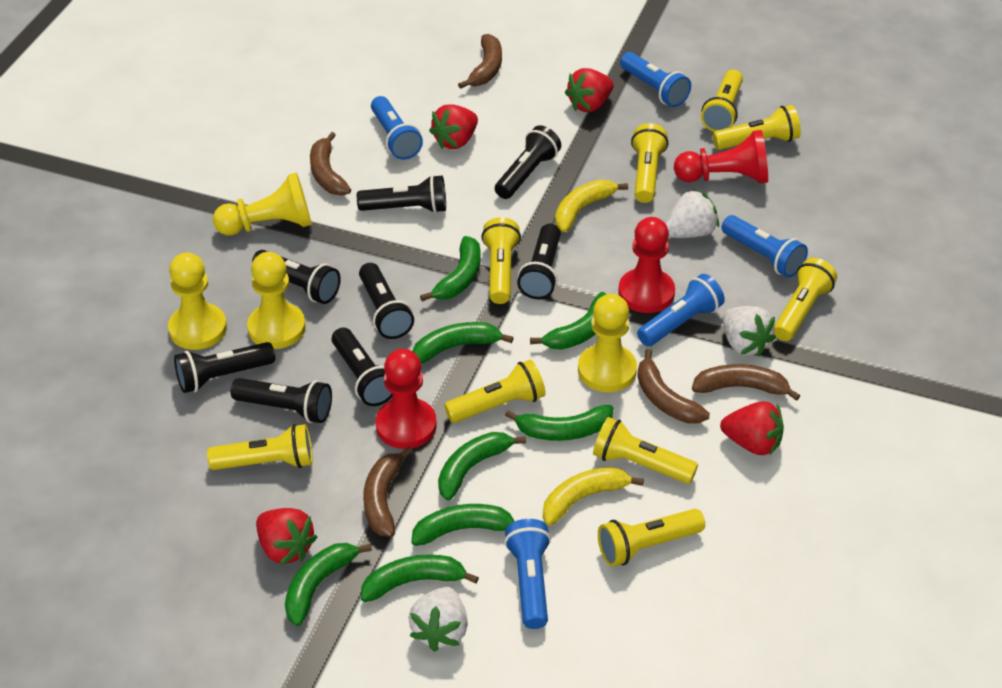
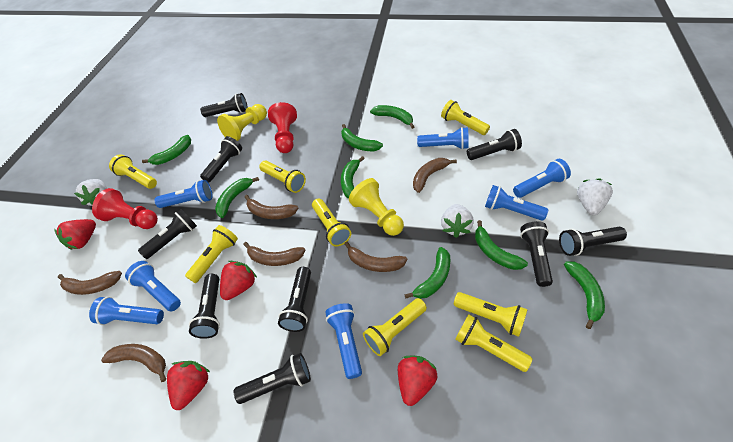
black flashlight: [174,342,275,393] [231,378,332,423] [252,250,341,304] [332,328,393,406] [357,175,446,213] [359,263,414,339] [495,125,561,199] [517,224,561,299] = 8 -> [138,209,197,259] [189,274,220,339] [200,93,248,117] [200,136,242,183] [234,353,311,404] [278,267,311,332] [467,129,522,160] [520,221,553,287] [559,227,627,256] = 9
blue flashlight: [371,96,423,160] [504,519,551,629] [620,52,691,107] [637,274,725,346] [721,215,808,278] = 5 -> [89,297,164,325] [125,261,181,312] [154,180,212,208] [325,303,362,379] [417,127,469,150] [485,185,548,221] [513,159,571,198] = 7
brown banana: [310,132,351,196] [363,447,413,537] [458,34,502,89] [637,349,710,424] [692,364,800,401] = 5 -> [58,271,122,295] [101,344,166,382] [243,242,305,266] [245,195,298,219] [344,241,407,272] [413,158,457,193] = 6
red pawn: [376,349,437,449] [618,217,675,313] [674,130,768,184] = 3 -> [92,188,158,229] [268,102,297,153] = 2
yellow banana: [543,467,644,526] [555,180,628,233] = 2 -> none = 0
yellow flashlight: [207,424,313,470] [444,359,546,423] [481,217,521,304] [593,417,698,484] [598,509,705,567] [631,123,668,203] [701,70,743,132] [713,105,801,150] [774,258,837,341] = 9 -> [109,155,157,189] [185,225,238,283] [259,161,306,193] [312,198,351,246] [363,298,427,356] [441,100,490,135] [454,292,528,337] [455,314,532,372] = 8
yellow pawn: [168,252,227,350] [213,172,312,235] [247,252,306,349] [578,294,637,392] = 4 -> [217,104,267,141] [349,178,404,236] = 2

